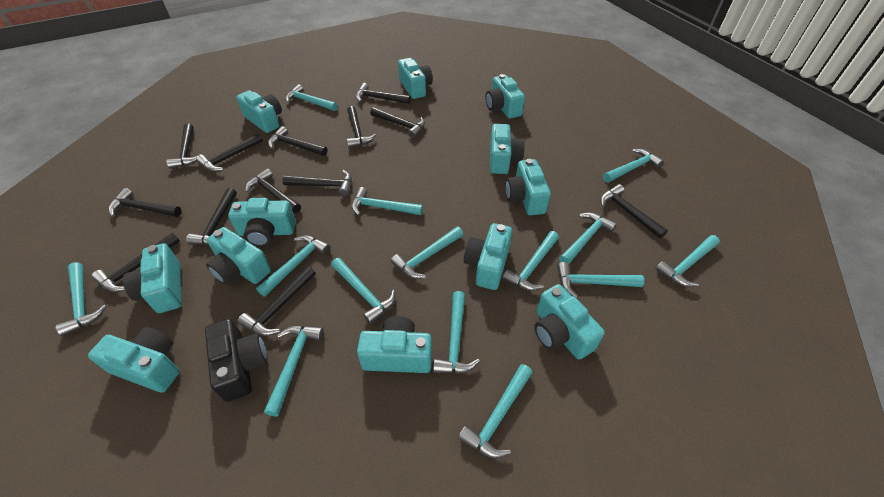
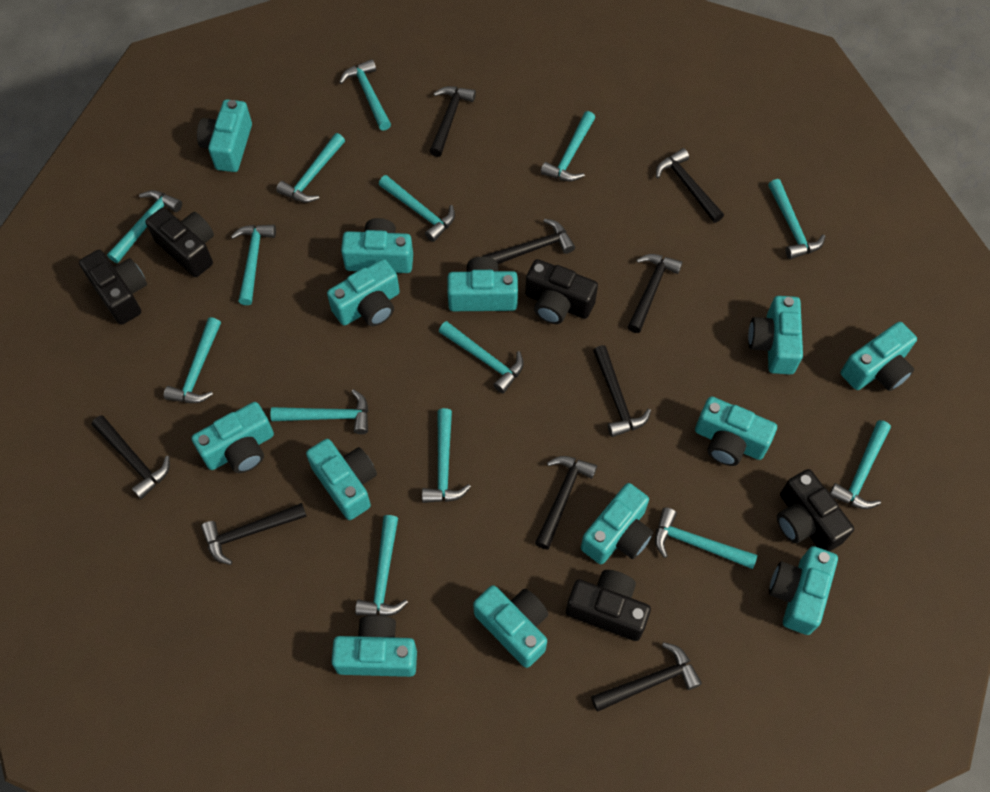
black camera: [205,319,268,402] = 1 -> [79,250,147,325] [146,208,214,277] [525,259,598,324] [566,570,651,641] [777,469,854,552] = 5
black hammer: [92,233,180,292] [109,188,182,217] [166,123,202,169] [186,188,237,245] [196,133,263,172] [238,266,316,336] [245,168,301,213] [268,126,327,156] [282,170,352,196] [347,106,376,148] [356,83,411,104] [370,107,425,138] [600,184,668,239] = 13 -> [92,415,170,499] [201,503,307,565] [429,86,476,157] [483,219,575,264] [535,456,597,550] [591,642,702,712] [593,345,651,437] [628,254,683,333] [656,148,724,223] = 9
turquoise camera: [88,327,180,393] [123,243,182,313] [206,227,271,284] [228,198,296,247] [236,90,282,133] [357,316,432,373] [398,58,433,99] [464,223,513,290] [485,74,525,119] [490,124,525,174] [505,159,551,215] [534,284,605,360] = 12 -> [191,402,274,473] [197,99,252,172] [306,439,377,520] [327,259,400,326] [331,615,417,677] [341,218,413,273] [447,256,518,311] [473,585,548,668] [581,483,653,564] [695,396,777,466] [748,296,803,375] [769,546,838,635] [841,322,917,391] = 13

